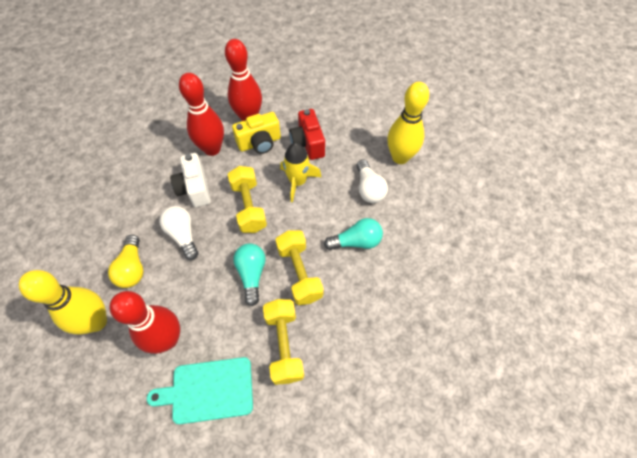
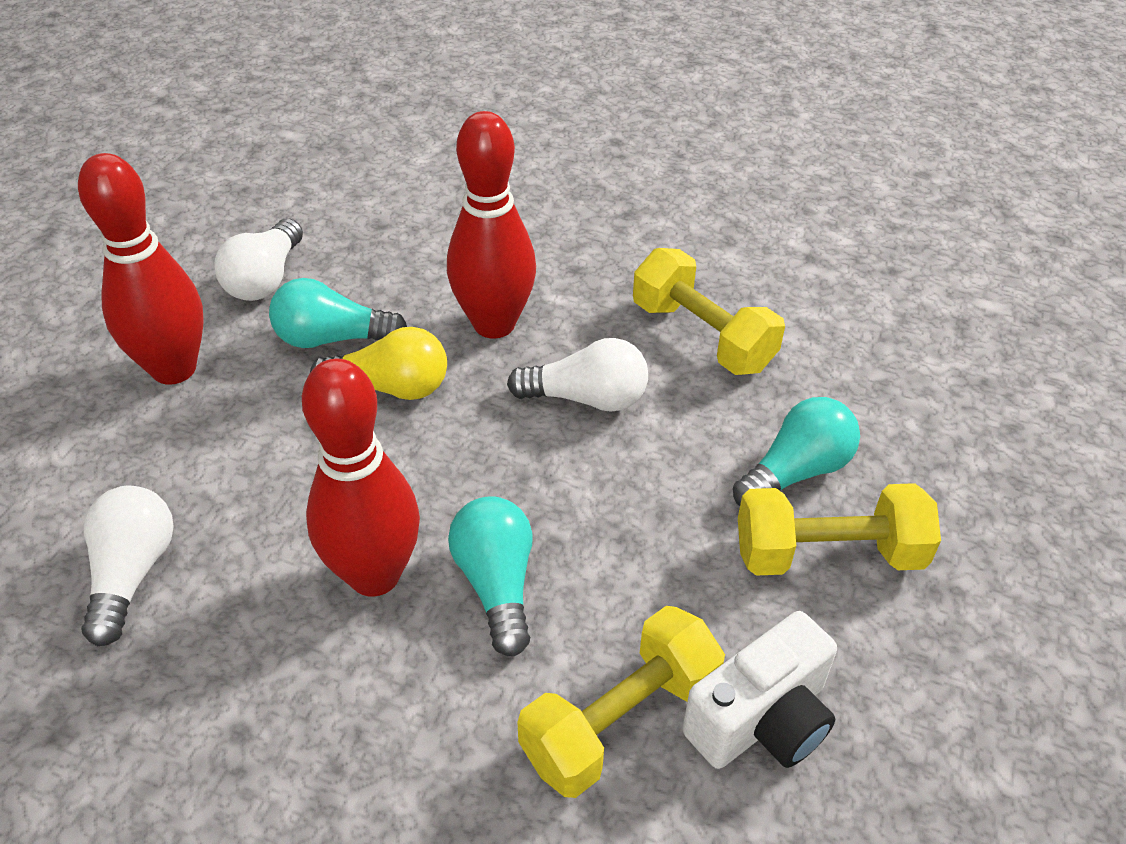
red camera: [289,109,325,160] = 1 -> none = 0
turquoise cutting board: [147,357,253,424] = 1 -> none = 0
turquoise light bulb: [233,243,266,306] [324,218,383,250] = 2 -> [269,278,407,348] [448,496,533,656] [733,397,860,506] = 3
white light bulb: [159,206,198,260] [357,160,388,203] = 2 -> [81,486,174,646] [214,219,303,301] [507,338,648,412] = 3
yellow bowling pin: [19,270,107,334] [387,82,429,164] = 2 -> none = 0
yellow camera: [232,112,281,154] = 1 -> none = 0
yellow rocket: [280,143,321,202] = 1 -> none = 0

